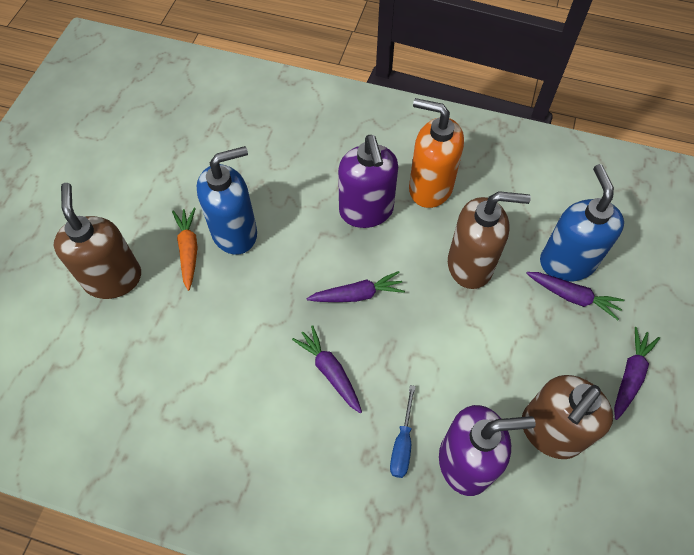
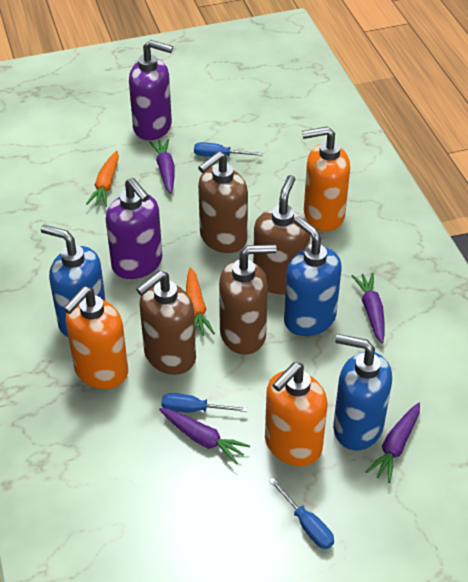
blue screwdriver: [390,385,416,478] = 1 -> [161,393,248,413] [194,142,263,157] [269,478,334,549] = 3
blue soap dispenser: [197,146,257,255] [540,164,624,282] = 2 -> [41,225,106,337] [284,216,342,336] [333,334,392,450] = 3
brown soap dispenser: [54,183,141,299] [448,191,531,289] [522,375,613,459] = 3 -> [136,271,196,375] [198,151,248,253] [219,244,277,355] [253,175,310,295] = 4
orange carrot: [172,208,198,291] = 1 -> [86,151,119,207] [186,267,215,336] = 2
orange soap dispenser: [409,98,464,208] = 1 -> [63,286,128,389] [265,362,327,466] [302,126,350,231] = 3

